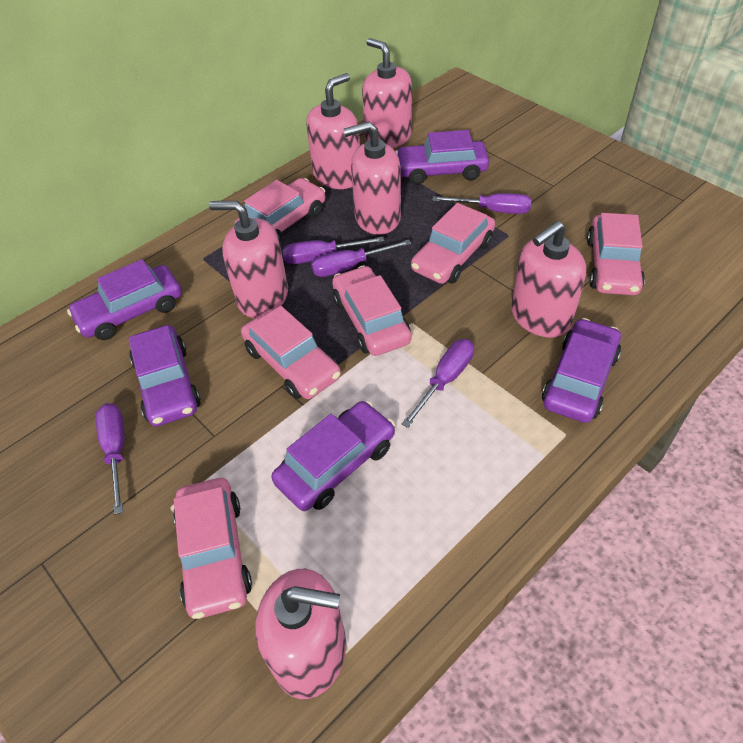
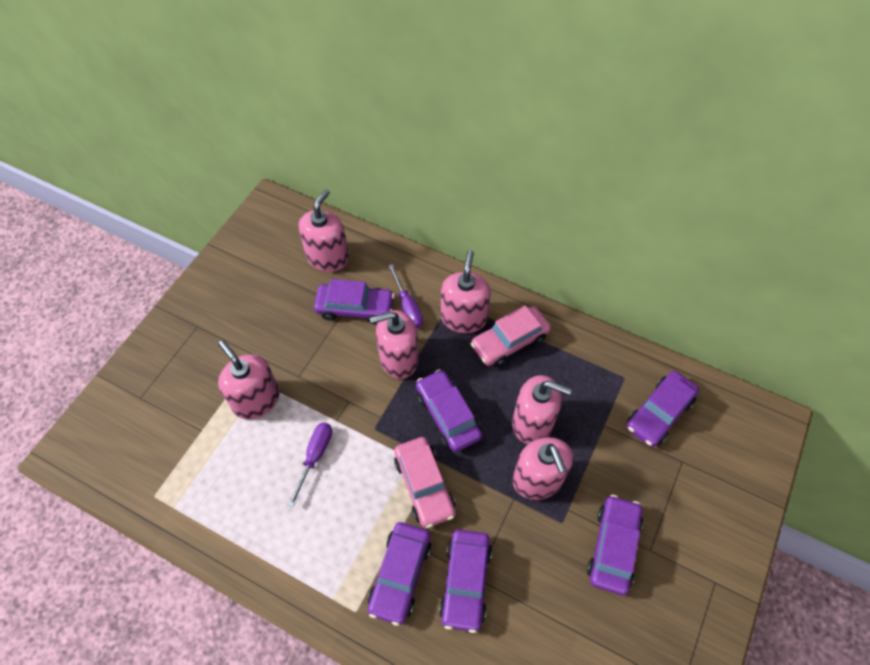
pink car: [173,478,252,619] [235,178,326,242] [241,306,341,399] [332,265,412,356] [411,203,495,284] [587,213,645,295] = 6 -> [394,437,456,528] [471,306,551,367] = 2
purple car: [67,259,182,340] [129,325,201,426] [271,401,395,511] [396,130,489,184] [542,318,621,423] = 5 -> [314,279,395,325] [368,522,431,626] [416,369,482,452] [439,529,492,633] [587,495,643,595] [627,371,699,447] = 6
purple screwdriver: [96,403,125,515] [282,237,384,264] [311,240,411,277] [402,339,474,428] [432,193,531,214] = 5 -> [288,422,332,507] [388,264,423,328] = 2

